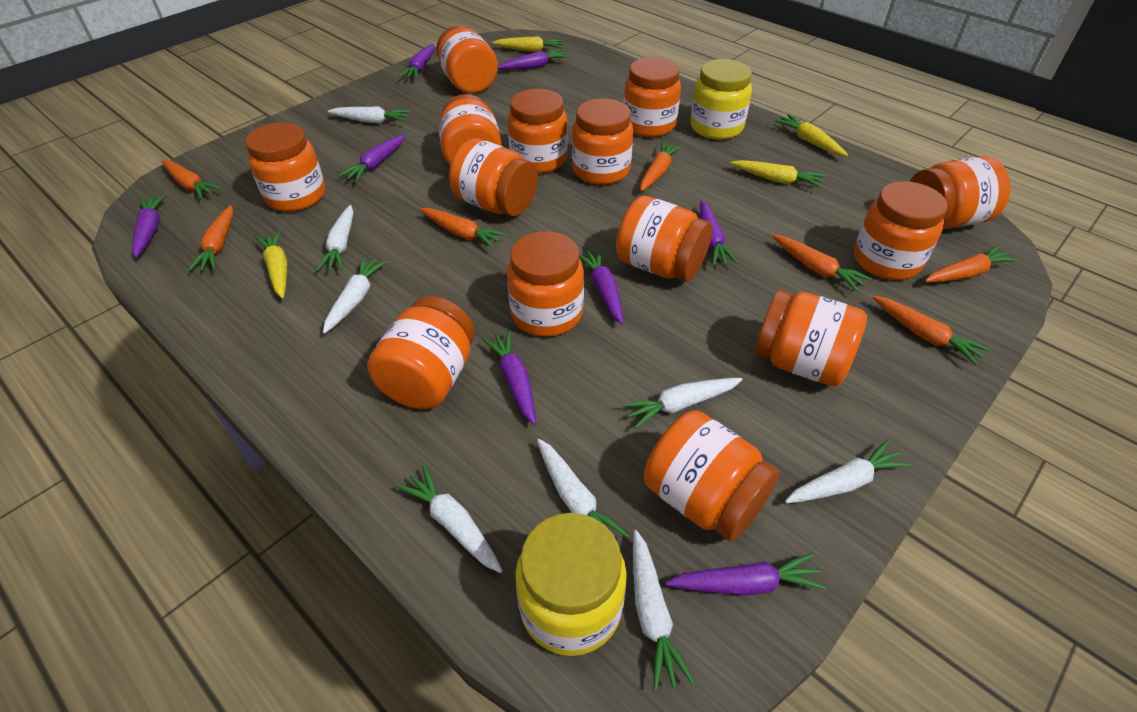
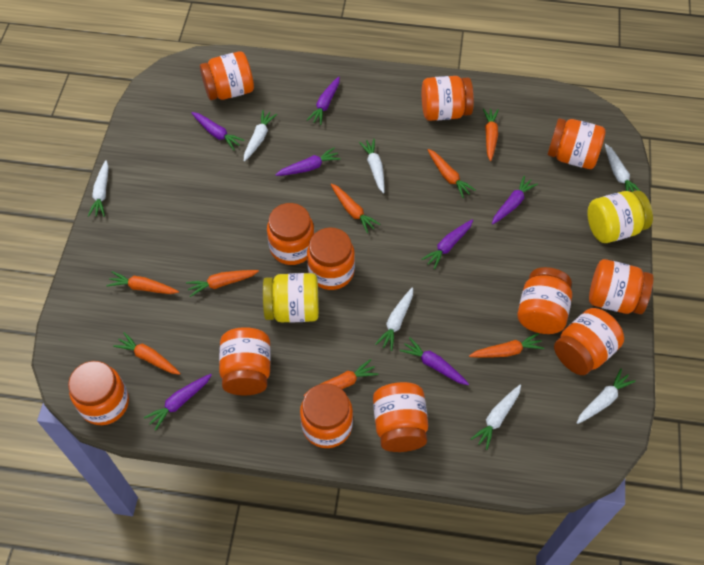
orange carrot: [161,160,222,200] [188,205,233,271] [420,208,507,248] [640,141,683,192] [772,235,871,292] [872,296,990,365] [925,245,1018,282] = 7 -> [106,271,179,294] [113,332,181,375] [186,270,259,297] [303,359,378,397] [331,184,380,233] [428,149,476,198] [469,333,545,358] [483,108,499,161] = 8
orange jar: [245,122,325,212] [367,296,475,409] [437,26,498,93] [439,94,502,165] [449,138,538,216] [507,231,584,337] [508,89,568,173] [572,98,633,185] [616,196,712,281] [624,57,681,137] [644,410,780,542] [754,289,867,386] [854,181,947,280] [910,156,1010,229] = 14 -> [68,361,129,425] [200,51,254,100] [219,327,271,396] [267,203,315,265] [300,383,353,448] [307,227,355,290] [373,382,428,452] [422,76,474,121] [517,267,572,334] [547,118,606,169] [554,308,624,375] [589,259,654,314] = 12
purple carrot: [132,194,166,258] [339,135,405,182] [399,44,434,79] [482,330,536,425] [498,49,569,70] [579,249,623,324] [665,553,826,595] [700,200,738,266] = 8 -> [144,374,212,430] [191,112,245,150] [275,147,341,176] [307,77,340,125] [400,337,469,385] [421,219,473,269] [492,176,538,225] = 7
white carrot: [316,205,353,271] [323,256,387,334] [328,107,410,123] [397,465,503,573] [537,439,629,538] [622,378,743,429] [633,530,695,692] [785,440,911,503] = 8 -> [88,160,109,217] [244,110,277,162] [359,139,385,194] [375,287,413,351] [471,385,521,450] [577,369,636,424] [605,144,640,192] = 7
yellow carrot: [255,230,287,299] [492,36,564,52] [731,160,825,188] [774,114,848,156] = 4 -> none = 0

